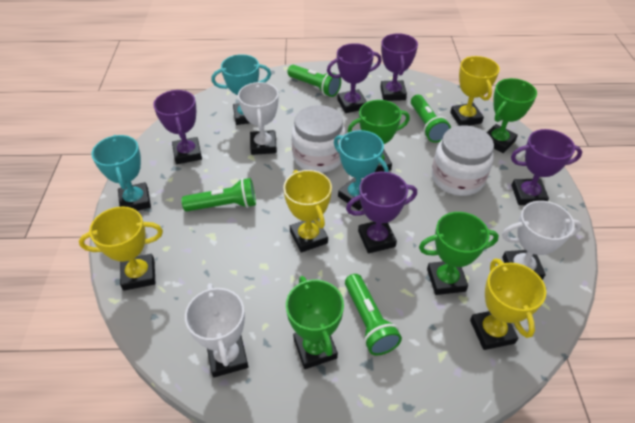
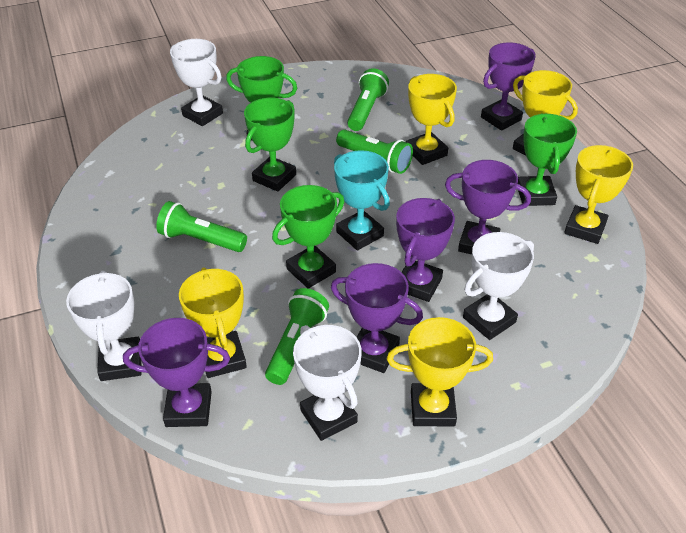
turquoise trophy: [91,135,151,211] [212,54,271,125] [334,130,389,210] = 3 -> [334,150,390,250] = 1
white jar: [292,105,346,173] [431,125,494,196] = 2 -> none = 0
white trophy: [185,283,248,377] [238,82,279,155] [502,201,582,280] = 3 -> [66,271,142,381] [170,39,223,126] [293,325,362,441] [463,232,534,340] = 4
yellow trophy: [79,206,163,291] [283,170,332,253] [450,56,500,126] [470,258,546,350] = 4 -> [179,267,247,378] [387,317,493,426] [406,74,457,165] [513,70,578,156] [564,145,633,244] = 5

